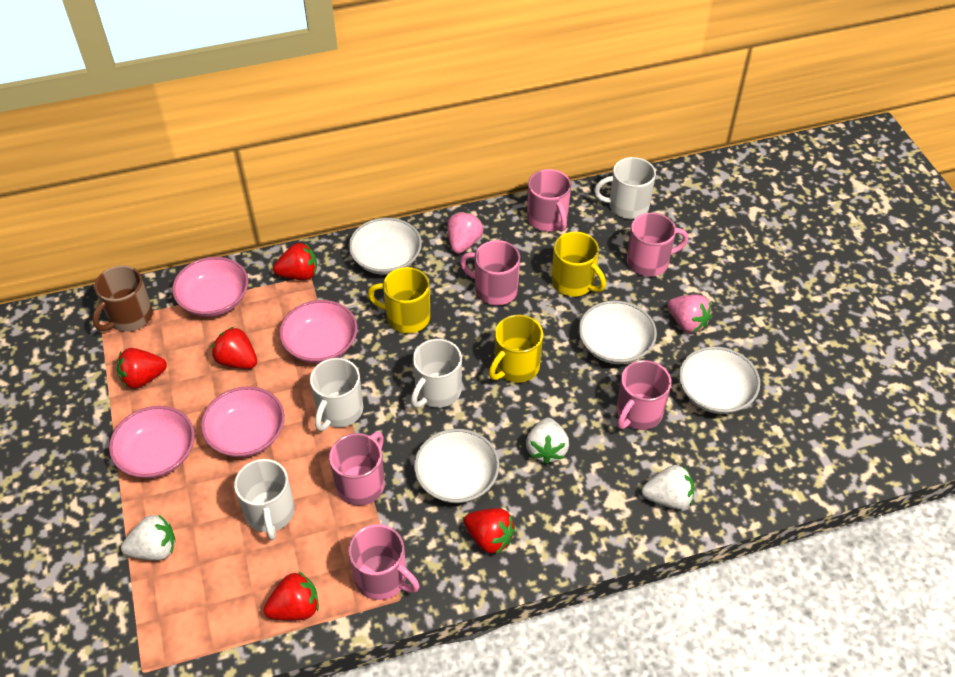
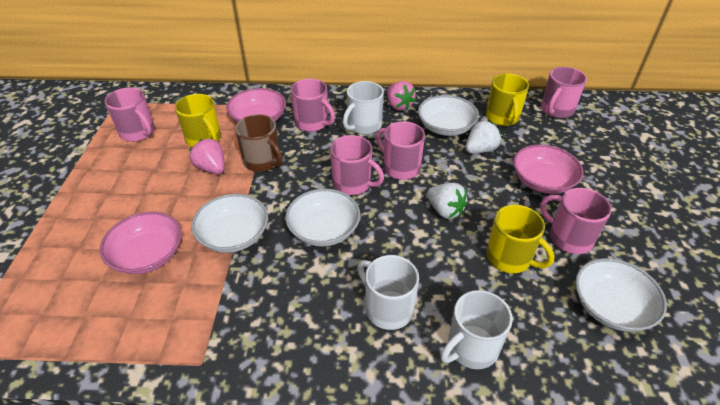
pink bowl: [109,406,195,478] [172,257,249,317] [201,386,285,457] [279,300,358,363] = 4 -> [100,212,182,274] [226,88,286,123] [513,144,583,194] = 3
red strawberry: [117,348,167,389] [212,327,257,369] [264,572,319,621] [273,243,317,280] [464,508,515,554] = 5 -> none = 0
white mug: [234,459,295,540] [310,358,363,431] [411,339,462,408] [594,157,656,219] = 4 -> [343,81,384,135] [357,255,419,330] [441,290,513,369] = 3
white strawberry: [121,514,176,561] [526,418,569,464] [642,465,694,510] = 3 -> [427,183,468,219] [466,121,501,154] = 2

